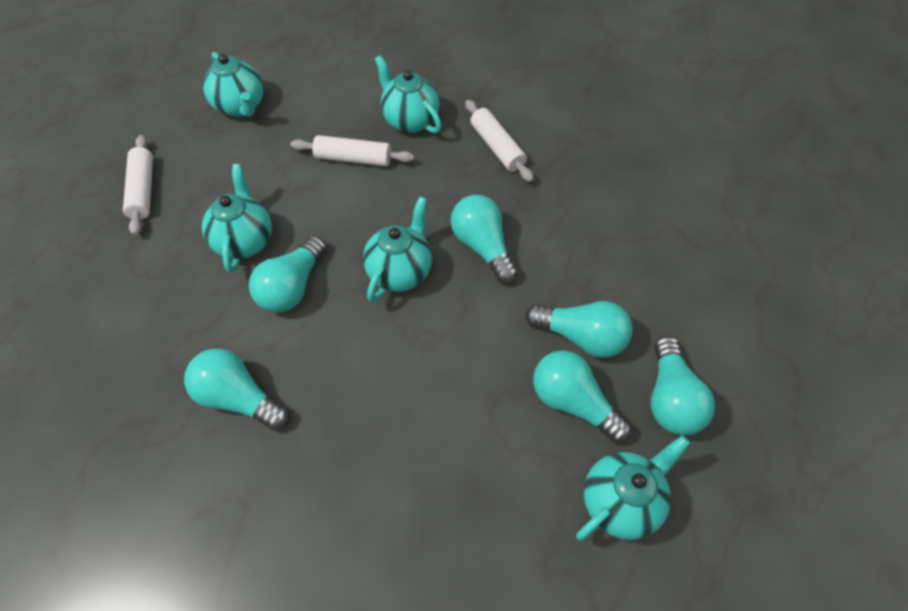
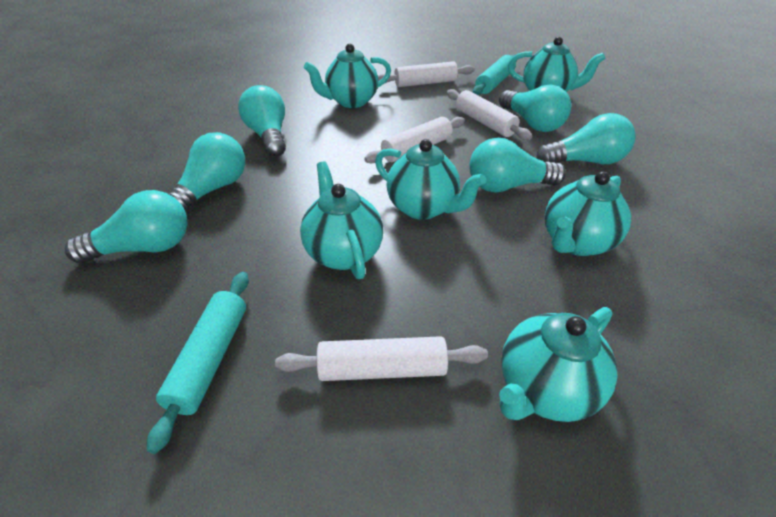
turquoise rolling pin: none = 0 -> [147,272,249,454] [473,55,516,95] = 2
turquoise teapot: [202,164,272,273] [203,52,264,117] [363,197,432,302] [375,55,442,134] [576,435,690,541] = 5 -> [300,161,383,279] [304,43,391,108] [375,139,487,220] [499,307,617,422] [508,37,605,92] [545,171,631,256] = 6
white rolling pin: [123,135,153,236] [291,135,414,166] [465,100,534,182] = 3 -> [275,336,488,381] [364,117,465,163] [378,61,475,87] [447,89,532,140] = 4

